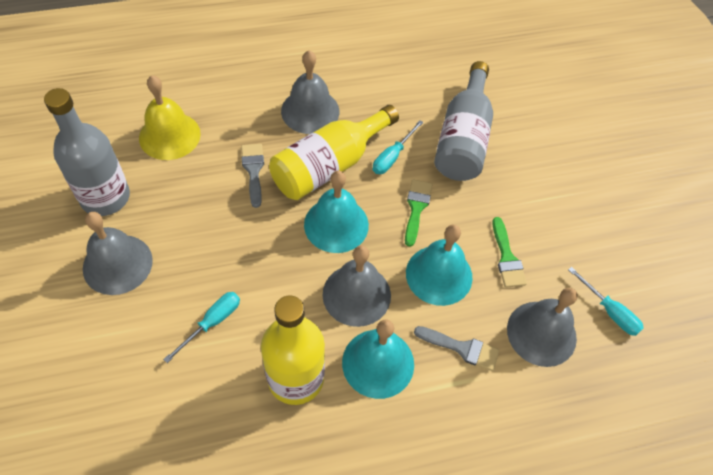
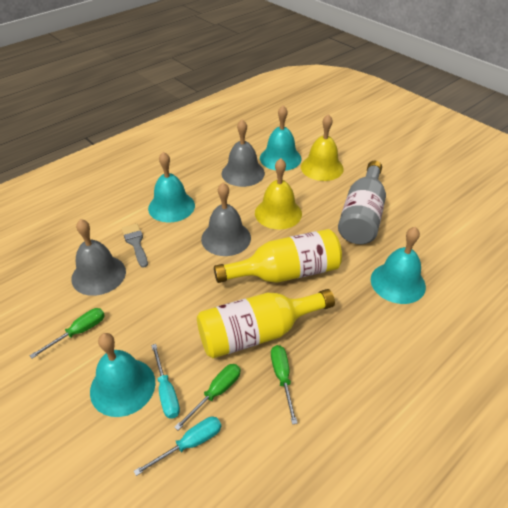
green brush: [405,179,432,247] [492,217,527,288] = 2 -> none = 0
green screwdriver: none = 0 -> [29,308,105,359] [174,364,240,430] [271,345,298,425] = 3
grey bell: [83,212,153,295] [281,50,339,134] [322,245,391,327] [507,288,577,367] = 4 -> [71,219,126,296] [201,183,251,256] [221,120,265,187] = 3
grey bottle: [44,88,130,216] [434,61,493,181] = 2 -> [338,161,386,244] = 1
grey brush: [241,144,264,208] [414,326,500,371] = 2 -> [122,224,148,268] = 1
turquoise bell: [304,171,369,253] [342,319,414,399] [406,224,472,306] = 3 -> [90,333,155,417] [148,152,195,222] [260,105,302,171] [371,227,426,304] = 4
turquoise screwdriver: [163,292,240,363] [373,120,423,174] [568,267,644,336] = 3 -> [134,417,221,476] [151,344,180,419] = 2
yellow bell: [139,75,201,160] = 1 -> [255,158,302,230] [301,114,344,181] = 2

